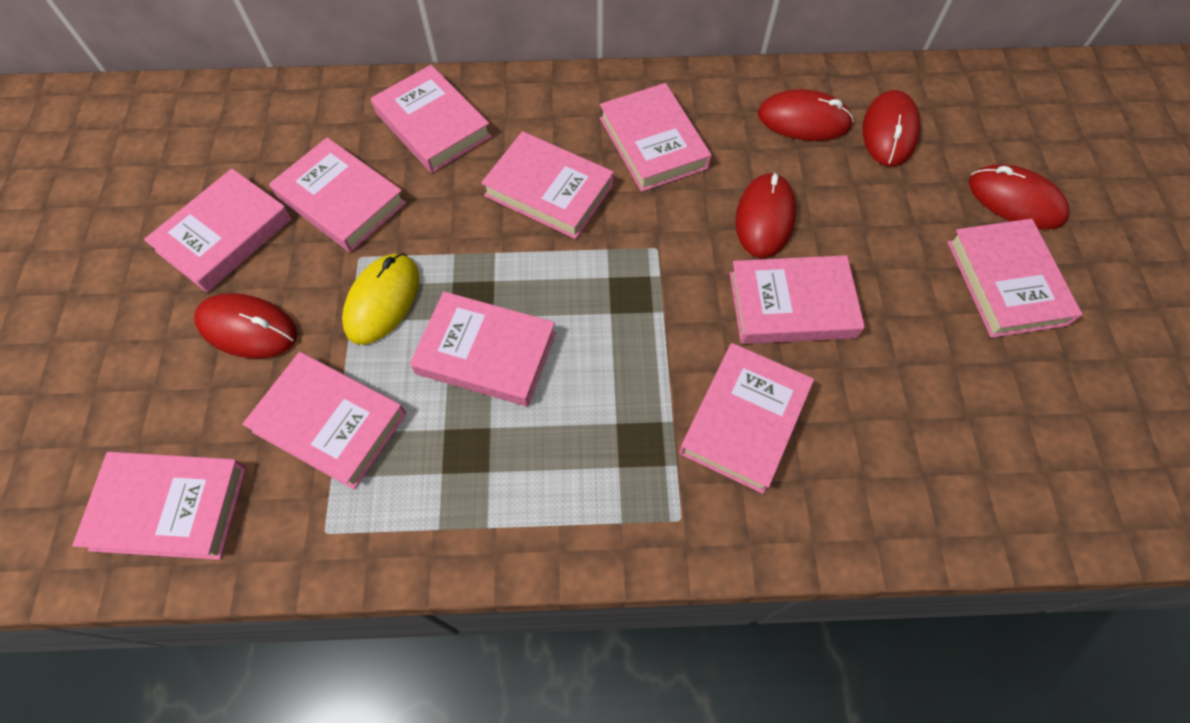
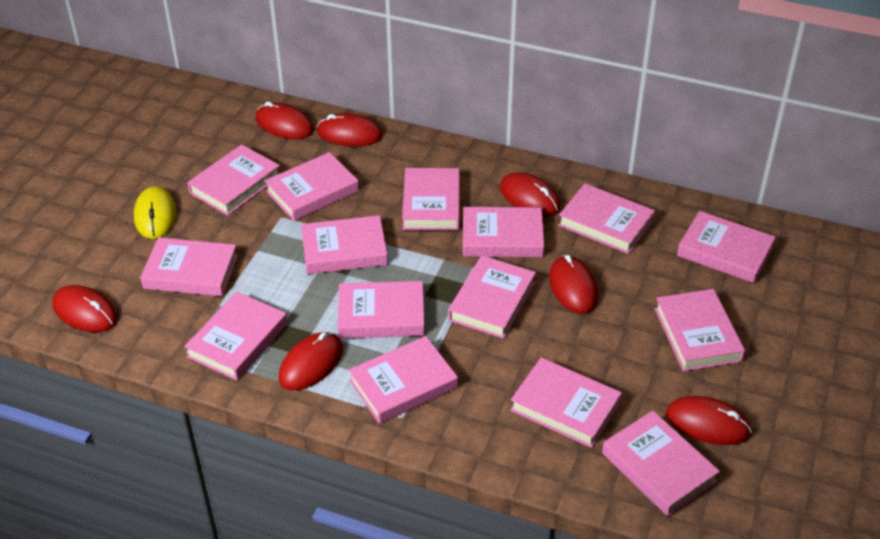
pink book: [72,452,246,560] [144,169,292,292] [242,352,406,489] [269,137,406,252] [371,65,492,173] [410,291,556,406] [481,131,614,239] [600,83,712,192] [679,343,814,494] [730,255,865,344] [947,218,1082,338] = 11 -> [140,237,238,296] [184,292,288,381] [187,144,280,216] [265,152,359,221] [301,215,388,274] [338,281,425,339] [348,336,458,424] [402,168,460,231] [448,255,536,339] [463,207,544,257] [510,357,622,448] [558,183,655,254] [602,411,720,516] [655,289,745,372] [677,211,776,283] = 15
red mouse: [194,293,297,358] [735,172,796,258] [758,89,854,141] [863,90,920,166] [968,164,1070,229] = 5 -> [52,285,118,332] [255,101,314,139] [278,332,343,390] [317,113,382,146] [500,172,560,216] [549,255,598,314] [666,396,752,445] = 7

